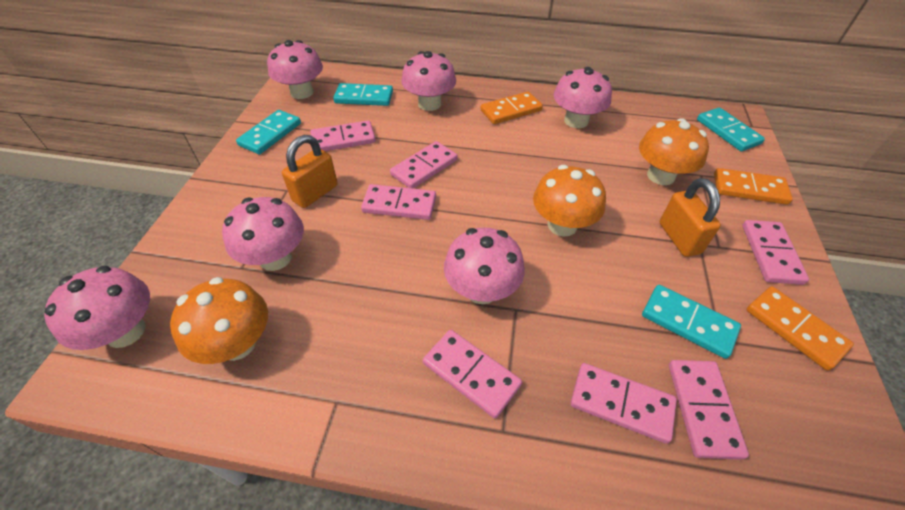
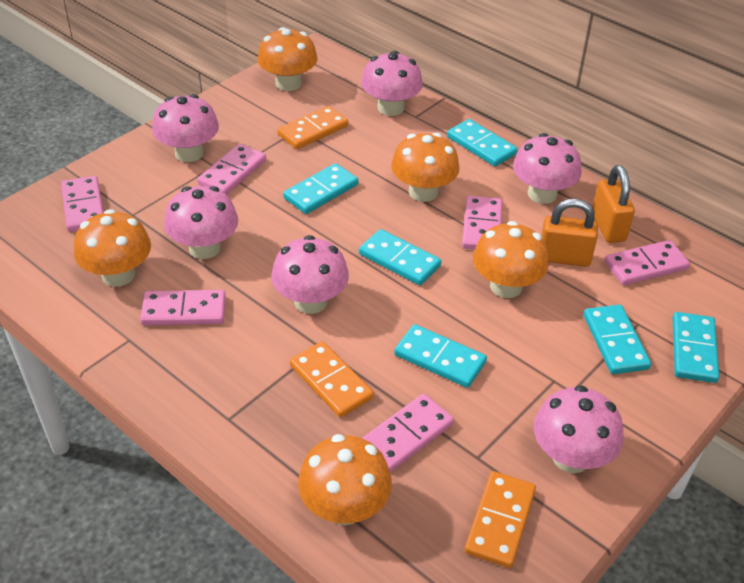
orange mushroom: [170,277,268,364] [533,165,606,236] [639,118,709,185] = 3 -> [74,209,151,287] [257,27,318,91] [298,434,392,525] [391,133,460,202] [473,221,549,298] = 5
pink domino: [310,121,376,151] [361,184,436,220] [390,141,458,189] [423,330,522,418] [570,363,677,444] [669,360,749,460] [742,220,809,285] = 7 -> [61,176,104,232] [140,290,226,325] [197,144,266,195] [362,394,454,472] [462,196,503,250] [605,240,690,285] = 6
turquoise domino: [236,110,301,154] [333,83,393,106] [642,285,741,359] [697,107,765,151] = 4 -> [283,163,358,214] [359,229,441,285] [394,324,487,388] [447,119,518,167] [584,305,651,374] [673,312,720,383] = 6

